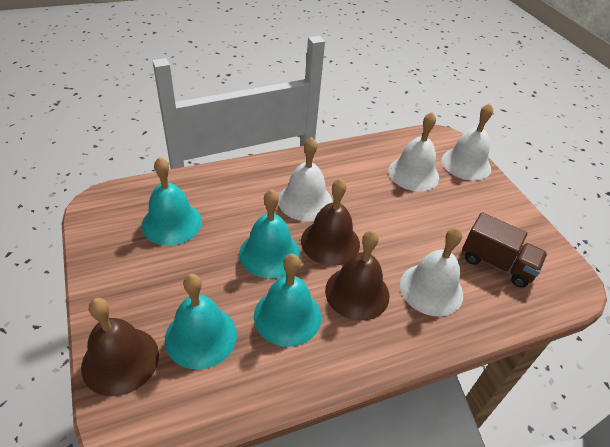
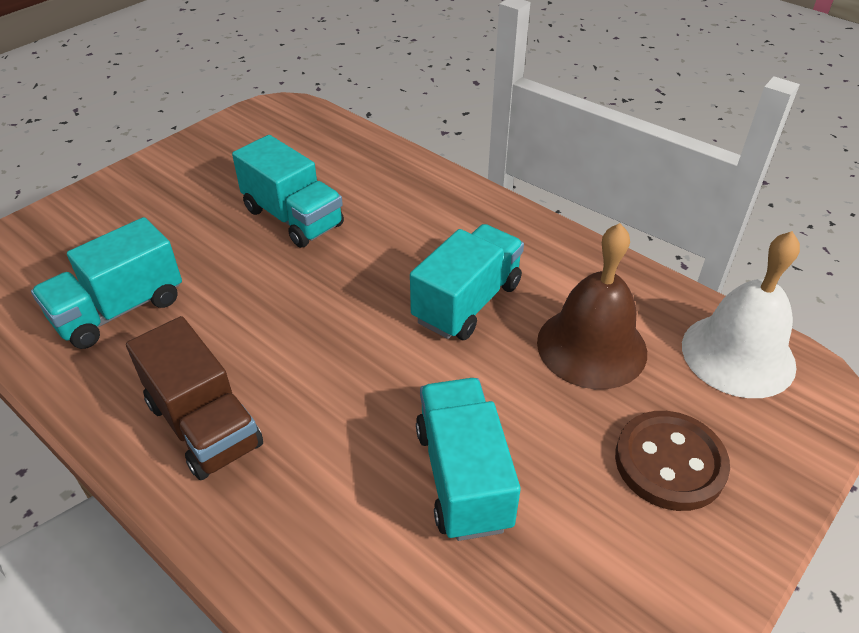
brown bell: [81,298,159,396] [301,178,360,266] [325,230,389,321] = 3 -> [537,223,647,389] = 1
brown button: none = 0 -> [615,411,730,511] = 1
turquoise bell: [142,157,202,246] [165,274,237,370] [239,189,301,278] [254,254,321,347] = 4 -> none = 0
turquoise truck: none = 0 -> [31,217,182,349] [232,135,344,248] [410,224,524,340] [416,378,521,541] = 4
white bell: [278,137,333,221] [388,112,439,192] [400,228,463,316] [442,103,493,181] = 4 -> [682,231,800,398] = 1

